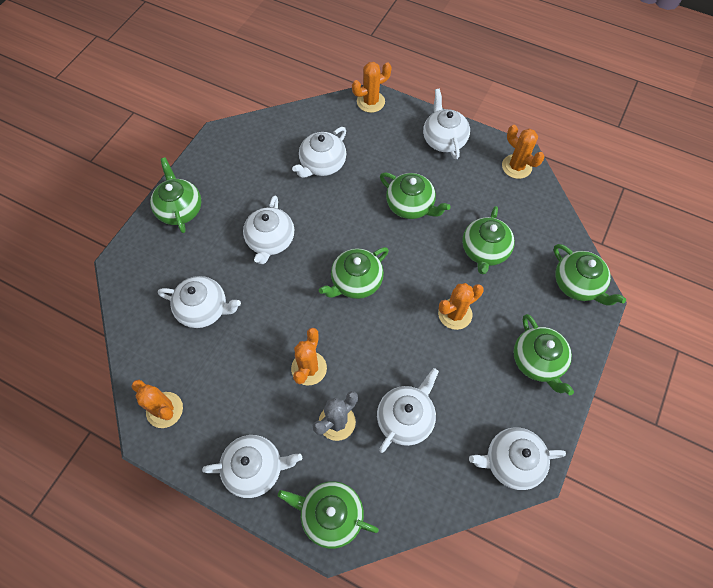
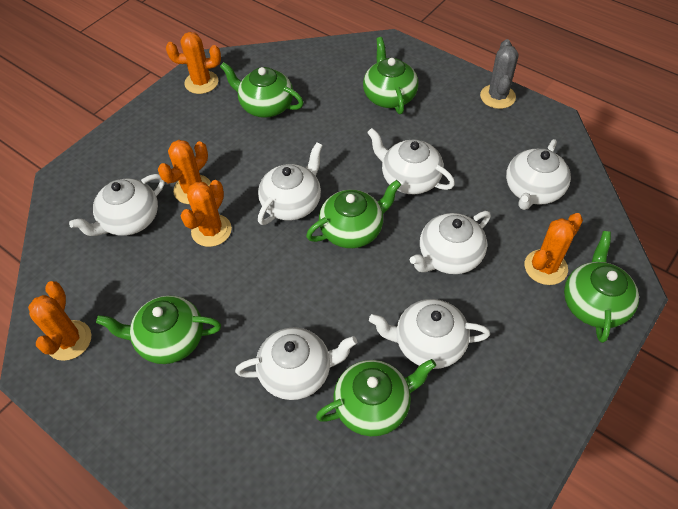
green teapot: [150,157,202,233] [278,481,379,549] [319,247,389,299] [380,172,451,219] [462,206,515,274] [514,314,574,395] [554,244,626,305] = 7 -> [96,296,221,364] [220,62,304,118] [306,180,401,248] [316,359,436,436] [363,37,419,114] [564,231,639,343] = 6

